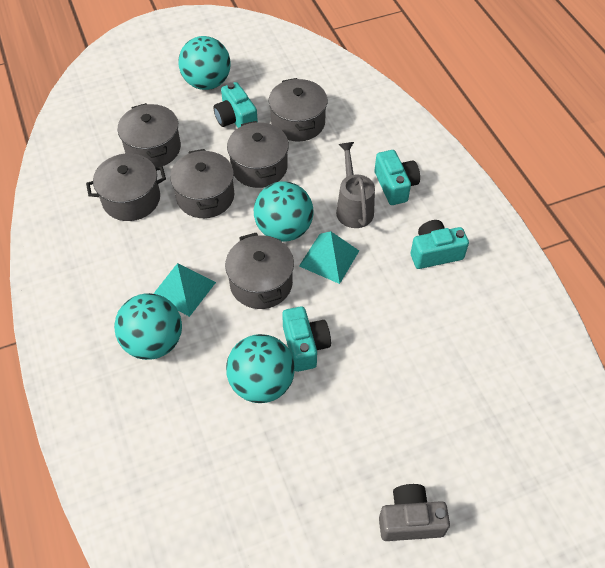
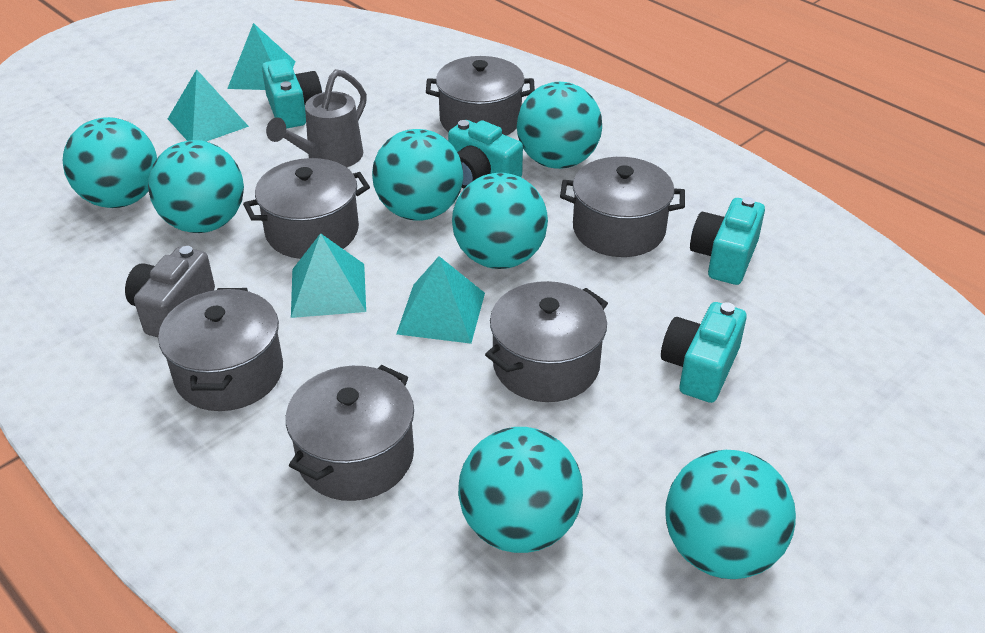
turquoise ball: [114,293,182,360] [179,36,231,90] [226,334,295,403] [254,181,314,242] = 4 -> [63,117,157,208] [148,140,244,233] [372,129,463,221] [452,173,548,269] [458,427,583,553] [517,82,602,169] [665,450,796,579] = 7
turquoise pyramid: [153,263,216,317] [299,231,359,284] = 2 -> [168,69,249,142] [227,23,296,90] [291,233,366,318] [396,256,485,344] = 4

